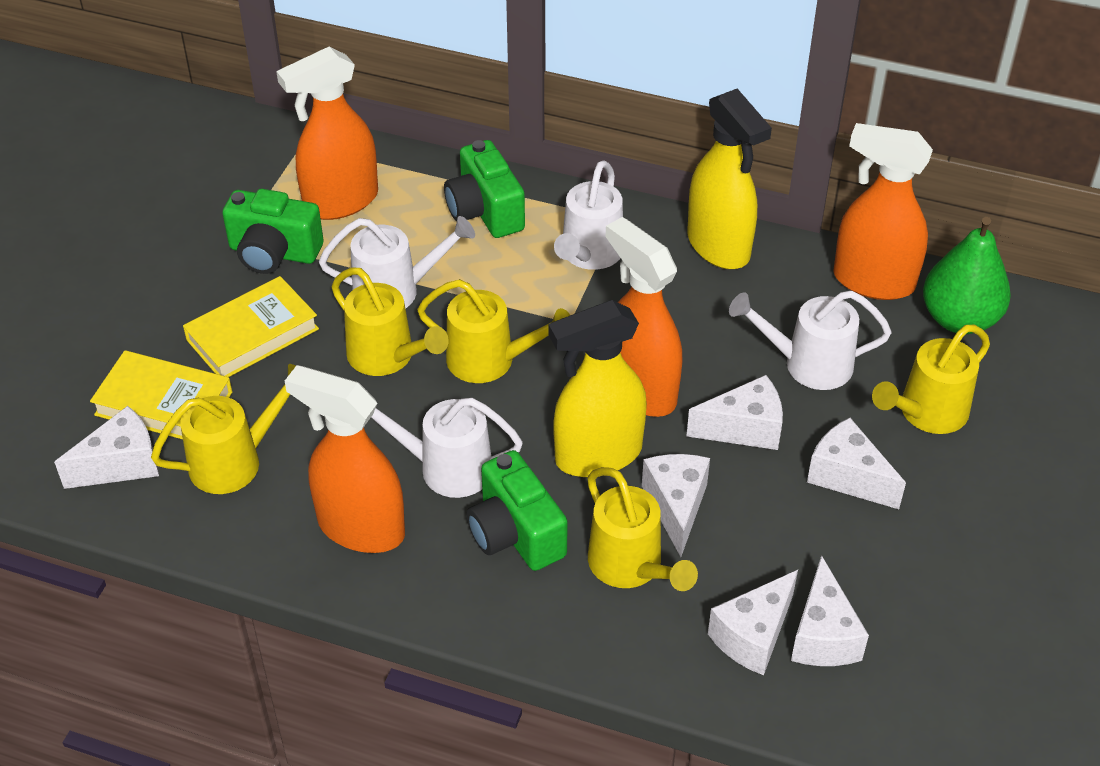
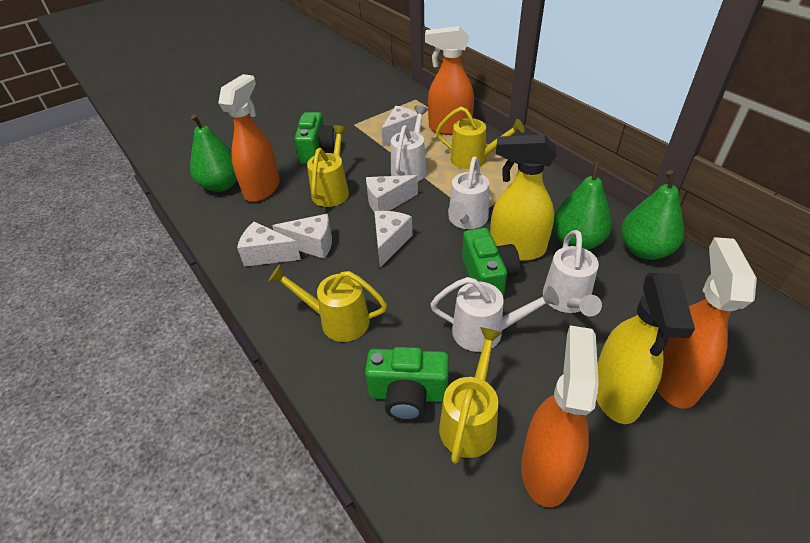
green pear: [923,217,1011,334] = 1 -> [190,114,237,192] [553,161,612,250] [621,170,684,260] = 3
white cheese: [54,406,159,489] [642,454,710,557] [687,375,783,450] [708,570,798,675] [791,555,869,666] [807,418,906,509] = 6 -> [237,222,301,267] [272,214,332,259] [366,175,418,211] [374,211,413,268] [381,106,418,146] = 5
yellow book: [90,350,232,439] [183,276,319,377] = 2 -> none = 0
yellow watering can: [151,364,296,494] [332,267,449,376] [417,279,570,383] [587,467,698,591] [872,325,990,434] = 5 -> [268,265,387,342] [307,125,349,207] [436,107,525,169] [439,327,502,464] = 4

